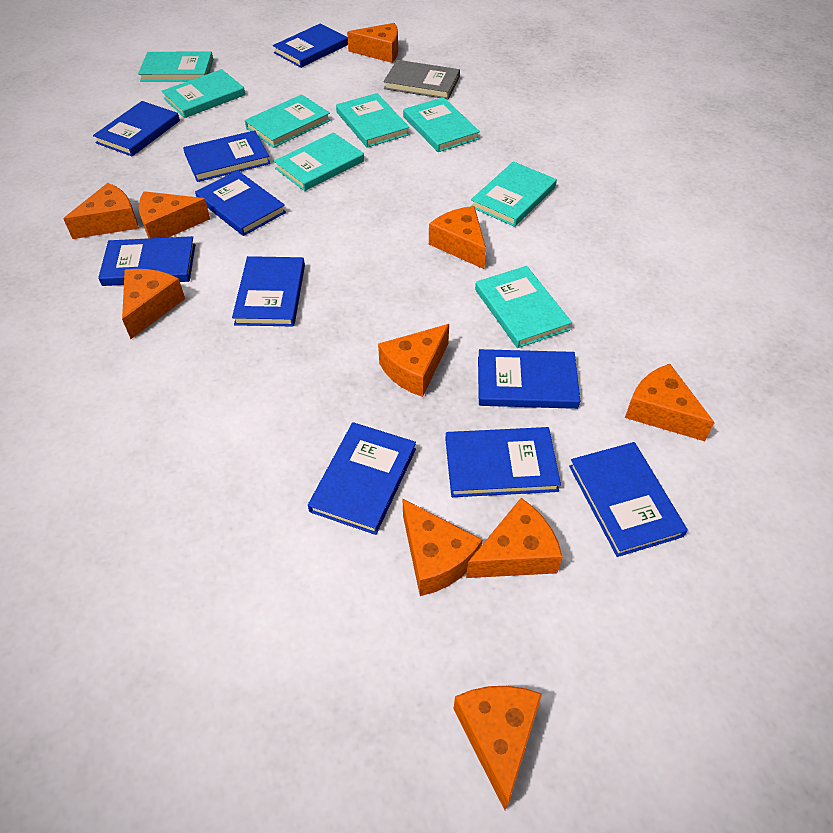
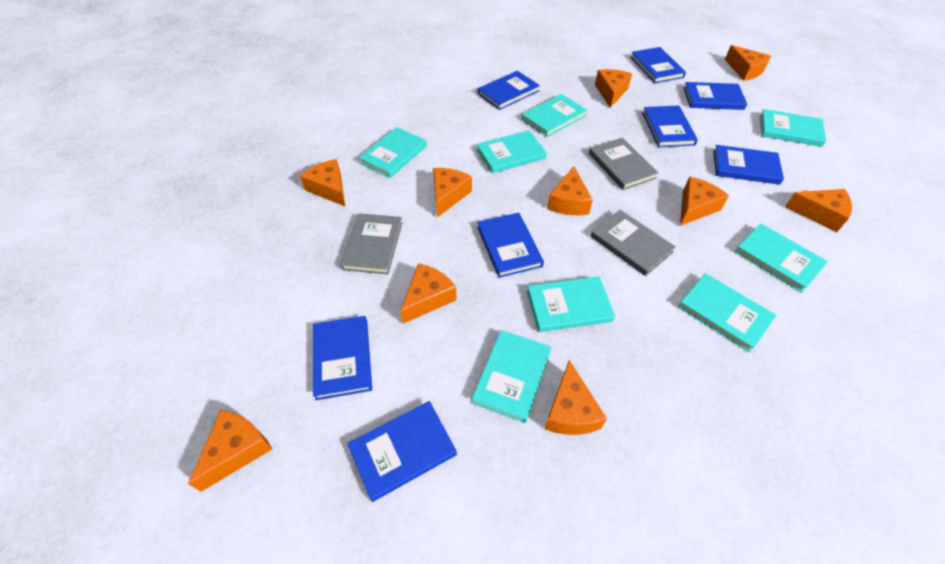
blue book: [93,101,180,157] [98,236,195,286] [183,130,271,182] [195,170,286,236] [232,256,305,327] [273,23,348,68] [308,422,416,535] [445,427,561,497] [478,349,580,409] [569,442,688,557] = 10 -> [313,316,372,400] [347,401,457,502] [477,213,544,278] [478,71,540,110] [630,47,686,83] [642,105,698,147] [684,82,747,110] [713,145,784,185] = 8
grey book: [383,60,460,99] = 1 -> [341,213,403,274] [589,138,658,190] [590,210,676,276] = 3

